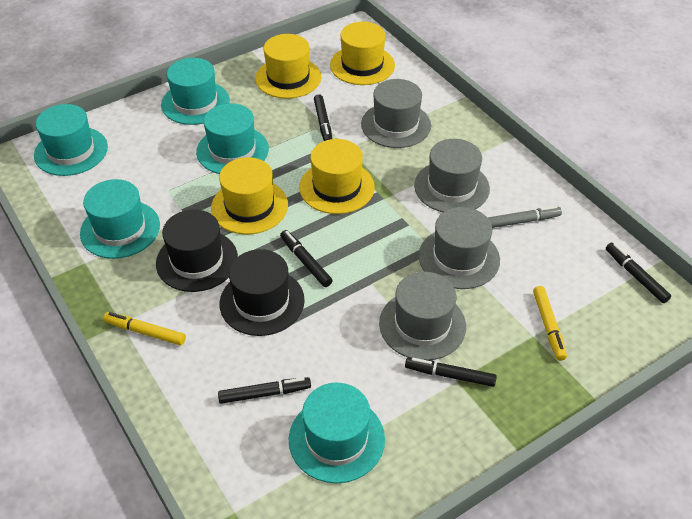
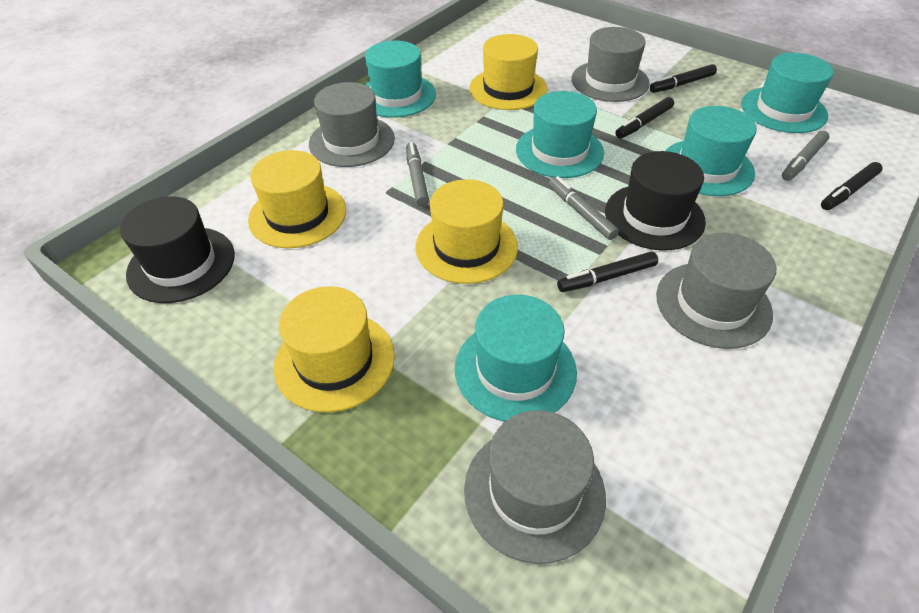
black marker: [218,377,311,404] [280,230,333,287] [314,94,332,141] [405,358,497,387] [606,243,671,303] = 5 -> [557,251,658,292] [615,97,674,139] [650,64,717,93] [821,162,883,210] = 4
grey marker: [487,206,562,228] = 1 -> [406,142,429,207] [549,176,619,240] [782,131,830,181] = 3
yellow marker: [103,312,186,345] [533,286,567,361] = 2 -> none = 0

